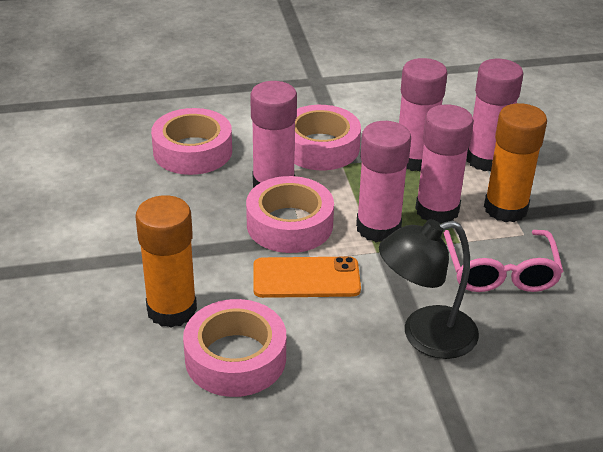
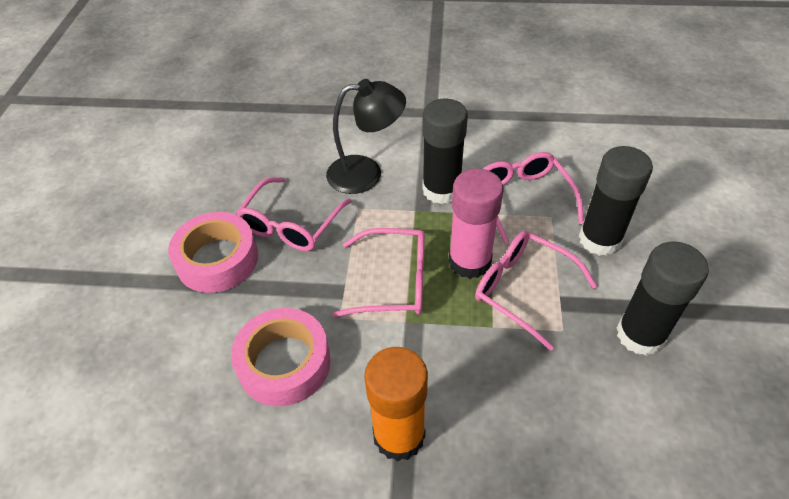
black glue stick: none = 0 -> [422,99,468,204] [579,146,653,256] [617,241,709,356] = 3
orange glue stick: [136,195,197,328] [484,103,547,222] = 2 -> [364,347,428,461] = 1
orange phone: [254,256,361,298] = 1 -> none = 0
pink glasses: [444,230,563,292] = 1 -> [236,177,352,251] [332,228,425,317] [475,231,597,351] [483,152,584,244] = 4
pink glue stick: [250,81,297,188] [356,121,411,242] [399,58,448,171] [415,105,474,223] [467,59,524,171] = 5 -> [449,168,504,279] = 1
pink tape: [151,108,232,175] [183,299,286,397] [246,176,334,253] [294,105,361,170] = 4 -> [168,212,258,293] [231,308,331,406] = 2

